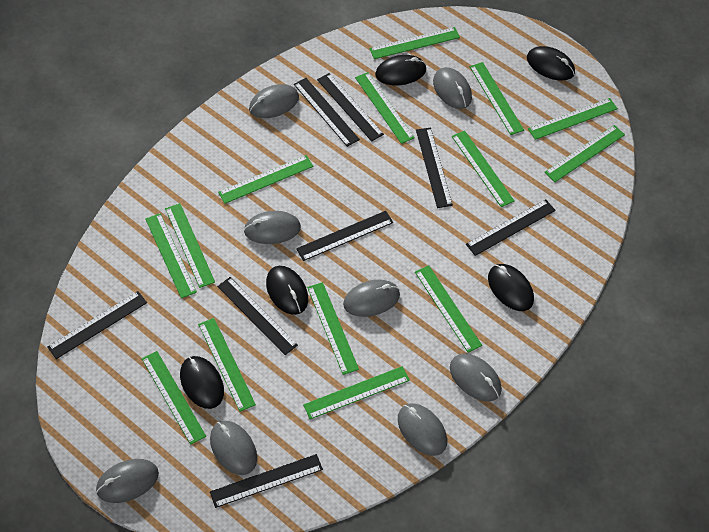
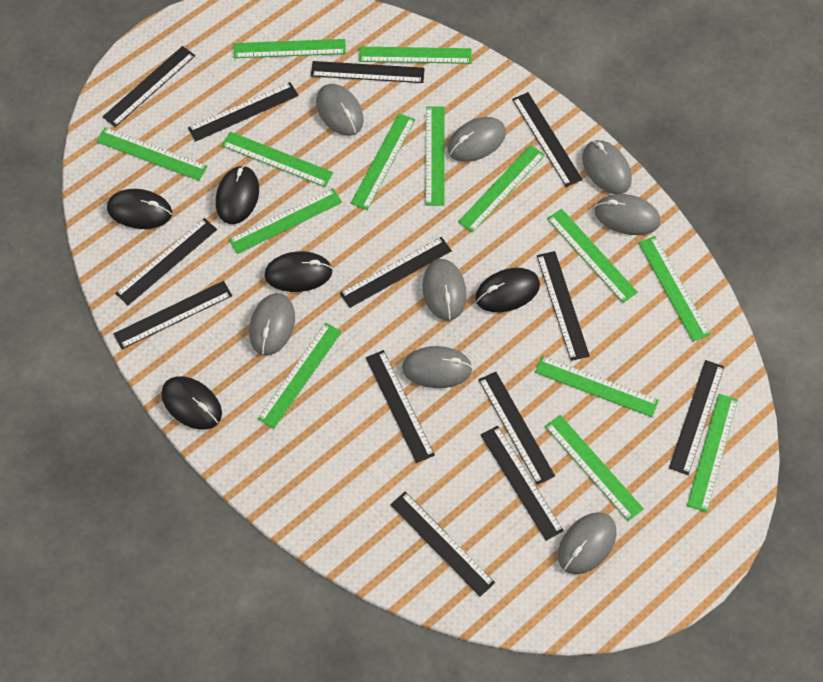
black ruler: [47,291,147,359] [210,454,323,508] [217,277,298,355] [294,78,360,147] [296,211,393,261] [317,73,384,142] [416,127,453,208] [466,199,556,256] = 8 -> [102,46,195,127] [114,281,232,349] [115,218,217,305] [188,82,299,141] [311,61,425,83] [340,237,452,308] [366,350,435,463] [390,491,495,597] [478,372,555,485] [480,426,564,541] [512,92,583,187] [537,251,590,361] [669,360,724,475] = 13

